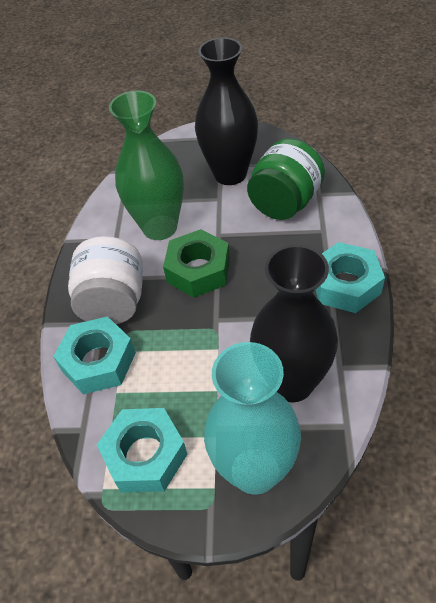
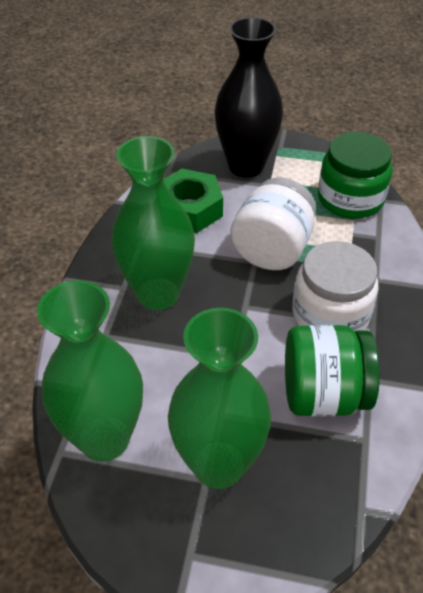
black vase: [195,38,258,185] [250,245,338,402] = 2 -> [214,17,283,178] = 1
green jar: [247,138,325,220] = 1 -> [285,325,380,417] [318,132,392,219] = 2
green vase: [109,91,184,240] = 1 -> [37,281,143,462] [112,136,195,310] [168,308,271,489] = 3
turquoise nut: [53,316,136,394] [97,408,187,493] [316,242,385,313] = 3 -> none = 0
turquoise vase: [204,342,301,495] = 1 -> none = 0
white jar: [68,236,143,324] = 1 -> [230,177,316,270] [292,241,379,331] = 2

